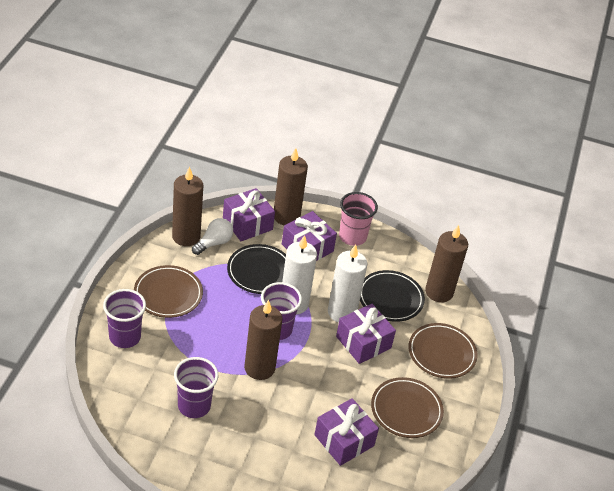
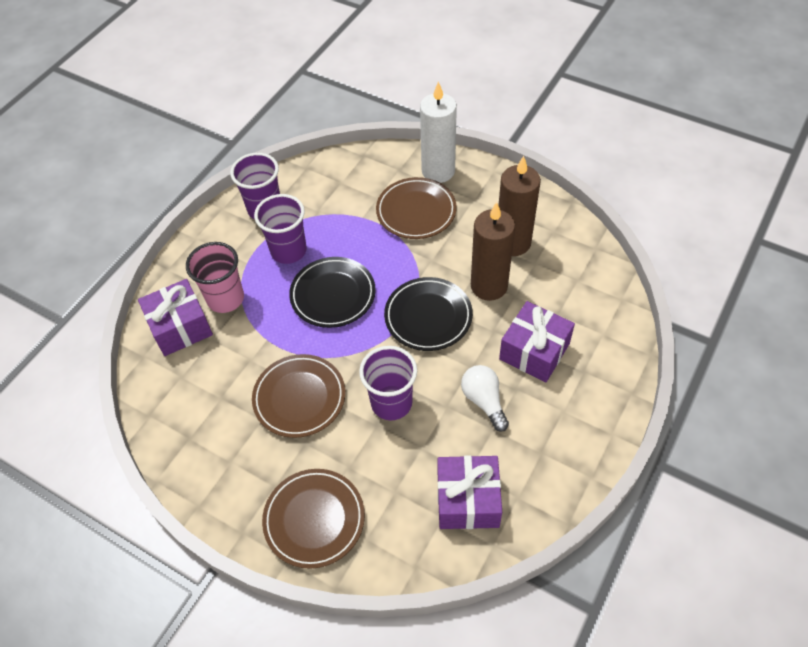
brown candle: [172,166,203,246] [244,300,282,380] [274,148,308,225] [425,225,468,303] = 4 -> [471,202,515,301] [498,156,541,256] = 2
purple gift: [223,188,275,241] [282,211,337,261] [314,398,379,466] [336,304,396,364] = 4 -> [138,279,213,356] [438,456,502,529] [499,301,575,382] = 3
white candle: [282,235,317,314] [328,244,367,323] = 2 -> [420,81,457,183] = 1

